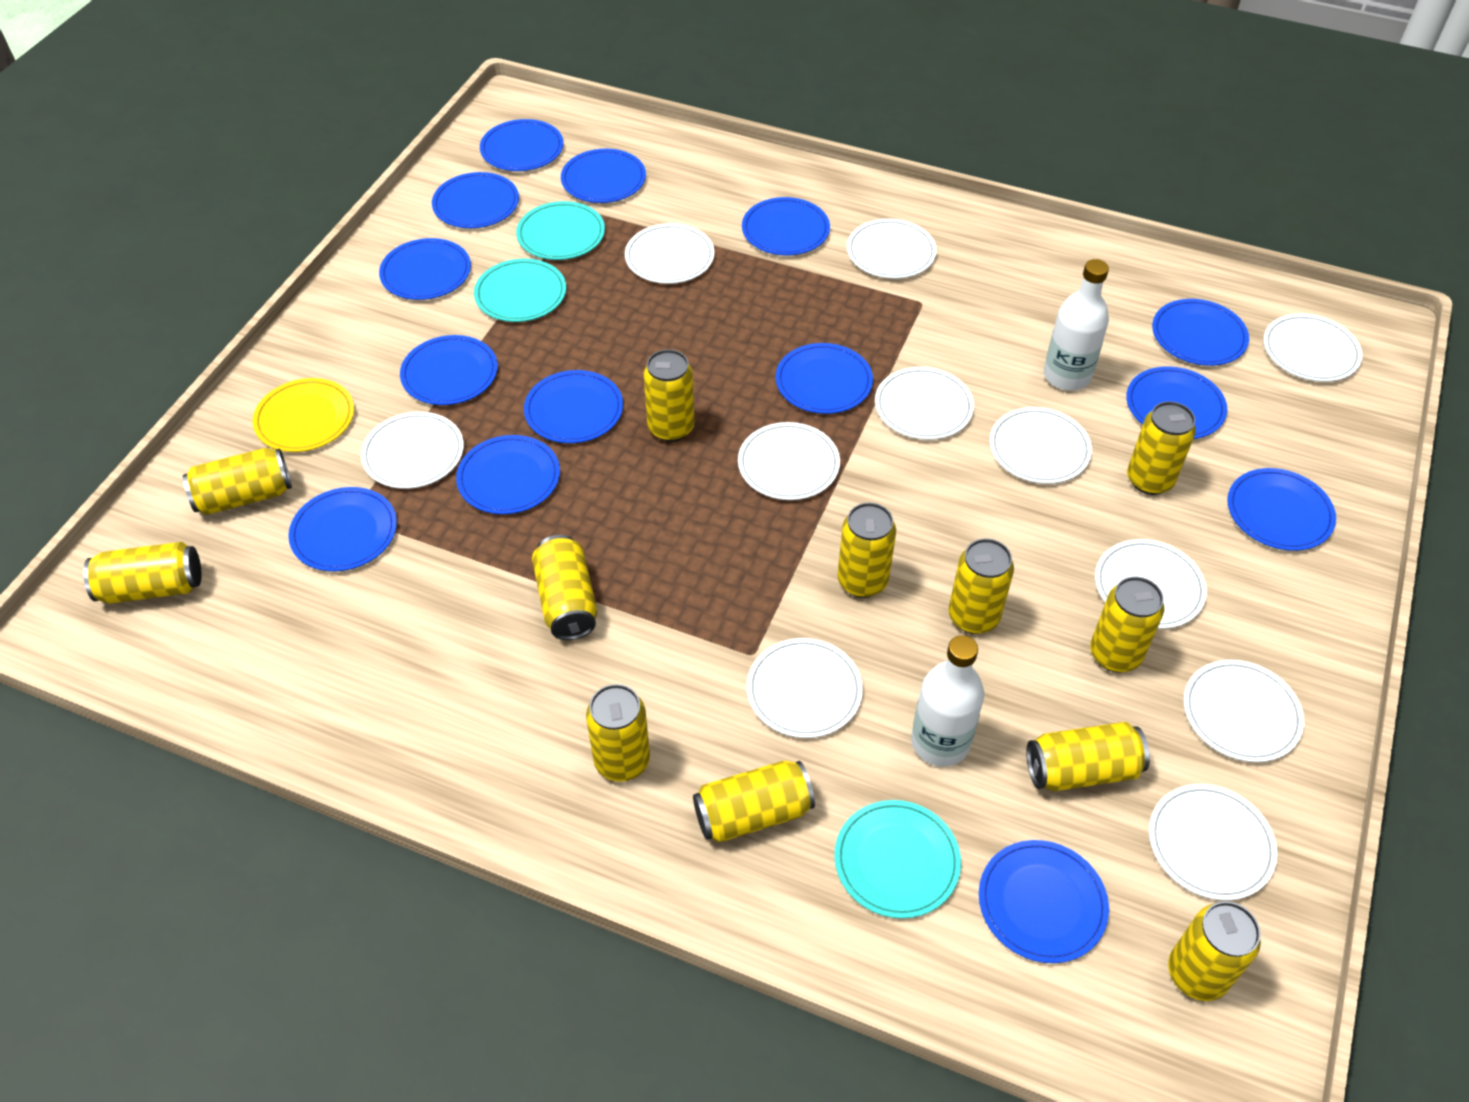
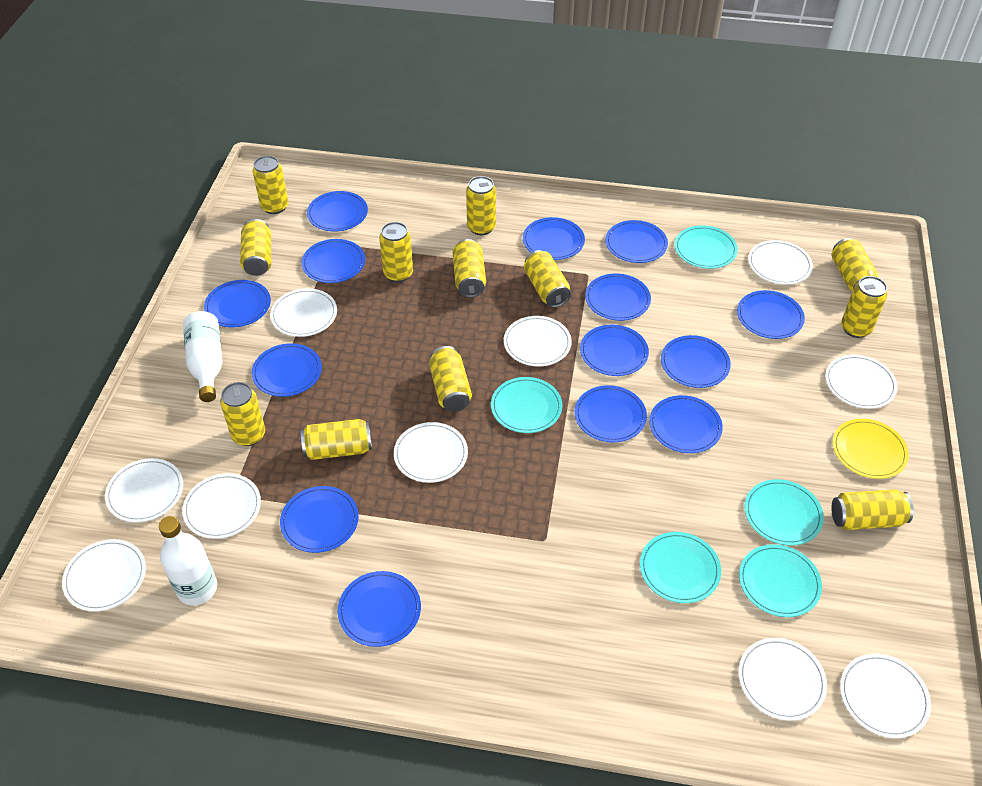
turquoise plate: [474,259,566,322] [516,201,605,260] [834,800,961,918] = 3 -> [491,377,562,433] [640,532,721,603] [674,225,738,269] [739,544,822,617] [745,479,824,546] = 5
white plate: [361,412,464,489] [625,223,715,284] [738,422,840,500] [747,638,863,738] [847,219,937,279] [875,367,974,440] [989,407,1092,484] [1095,539,1207,629] [1149,784,1277,900] [1183,660,1304,762] [1263,314,1362,382] = 11 -> [62,539,146,612] [105,458,183,522] [182,473,261,539] [270,288,337,337] [394,422,468,483] [504,316,572,366] [739,638,827,721] [748,240,813,285] [825,354,898,409] [840,653,931,738] = 10

